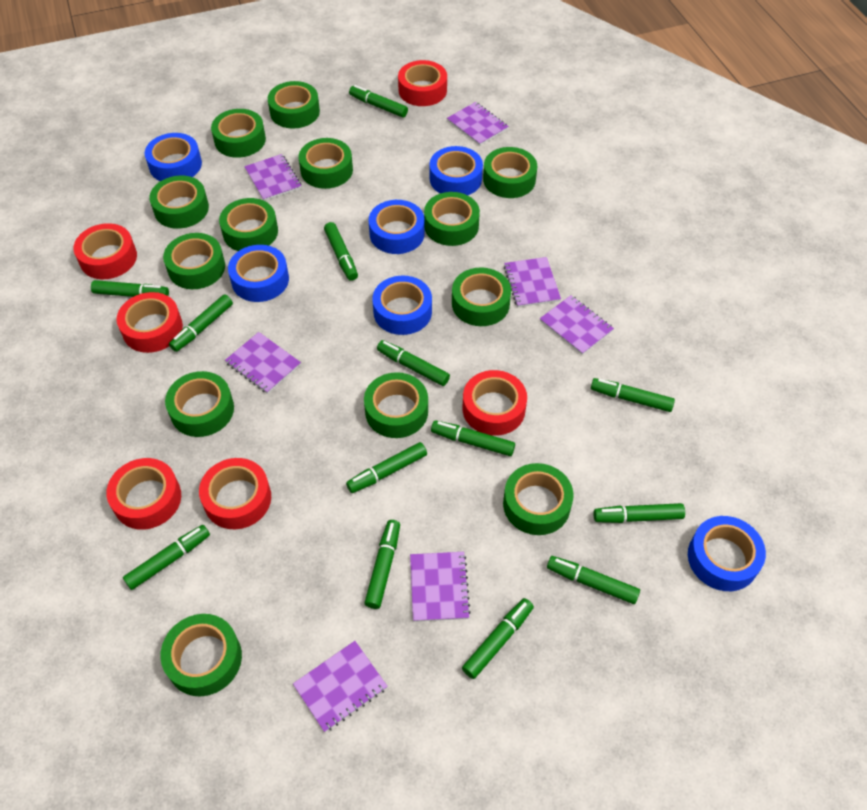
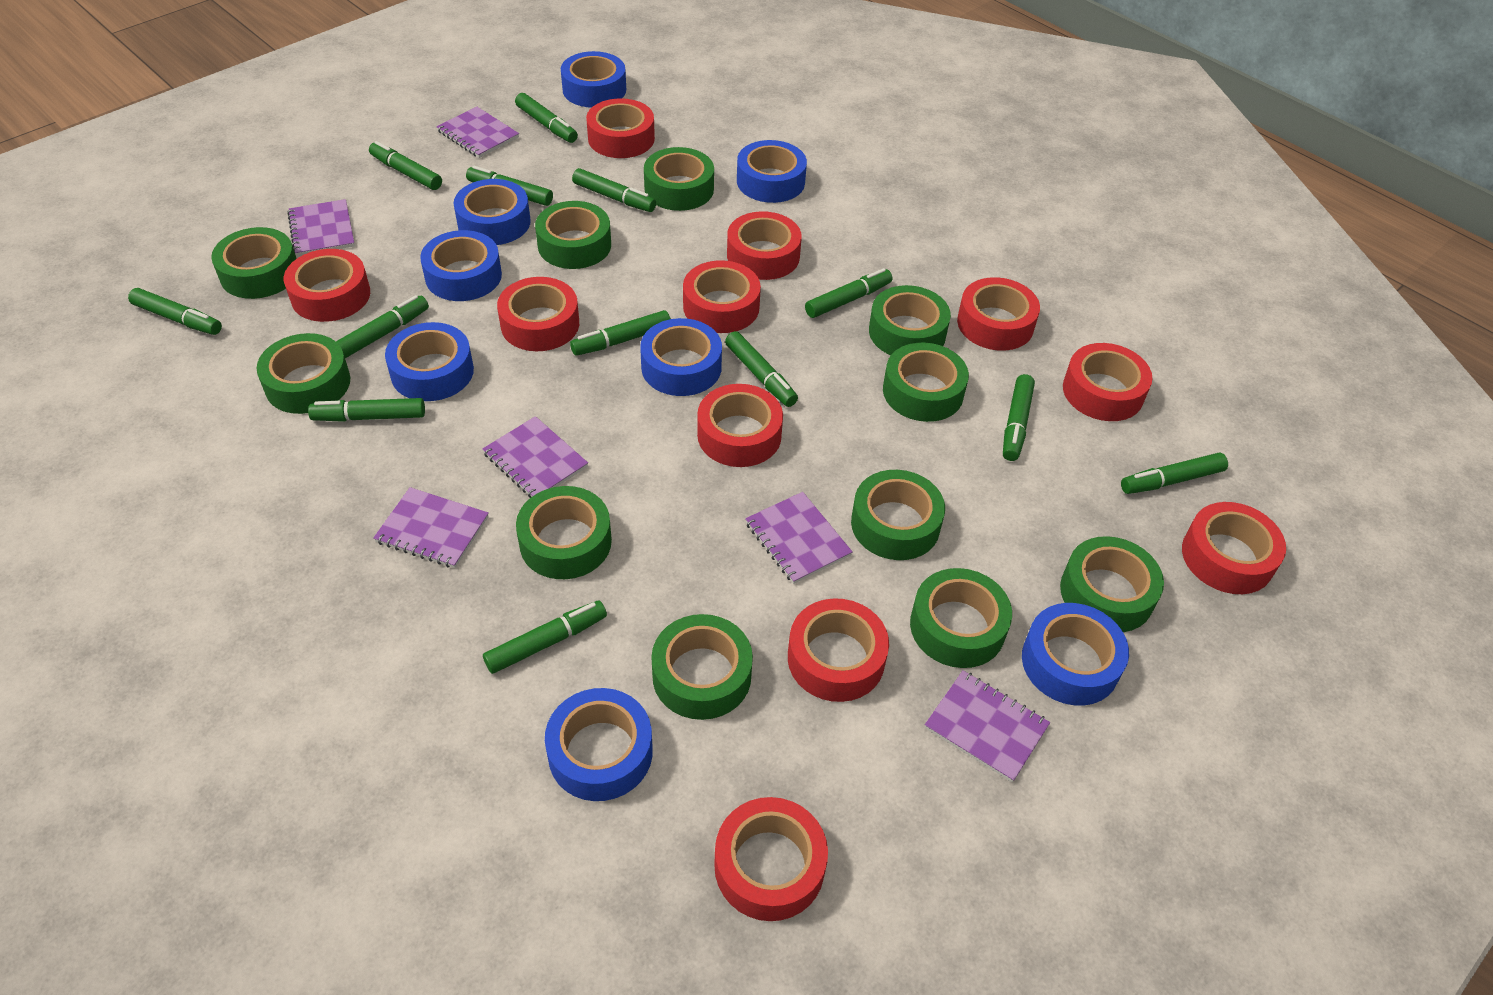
blue tape: [145,133,202,181] [228,245,289,302] [368,200,425,254] [372,276,432,335] [430,146,483,195] [688,516,766,591] = 6 -> [385,322,474,401] [420,230,502,301] [454,179,531,245] [545,688,653,801] [561,51,626,108] [640,318,722,396] [737,140,807,203] [1022,603,1129,706] = 8
green tape: [149,176,209,229] [160,614,242,696] [163,233,225,289] [165,371,234,437] [211,109,266,158] [219,198,278,251] [268,81,320,129] [299,138,353,189] [364,372,428,438] [424,192,480,246] [452,267,511,326] [483,147,537,198] [503,463,574,535] = 13 -> [211,227,297,299] [256,333,350,414] [516,486,612,579] [535,201,611,269] [644,147,714,211] [651,614,753,720] [851,470,945,560] [869,285,951,355] [883,343,969,422] [910,568,1012,668] [1060,536,1164,632] = 11
purple notebook: [225,332,301,394] [244,154,301,201] [293,641,388,732] [410,552,471,622] [447,102,509,146] [504,257,561,308] [540,295,614,355] = 7 -> [287,199,355,256] [373,487,489,568] [436,107,519,158] [482,416,588,498] [745,492,853,584] [925,670,1050,782] = 6
red tape: [74,223,137,279] [106,458,181,530] [116,292,183,353] [199,458,271,529] [398,60,447,106] [463,370,527,436] = 6 -> [284,249,370,322] [497,277,579,351] [586,98,655,158] [683,260,761,333] [697,384,783,467] [714,797,828,921] [727,211,802,280] [788,598,889,702] [957,277,1040,351] [1063,343,1153,421] [1182,502,1286,594] = 11

